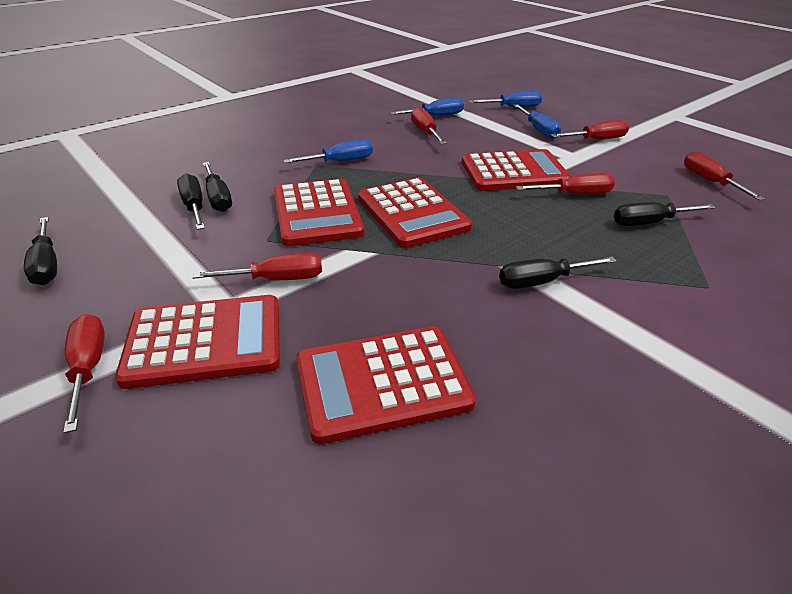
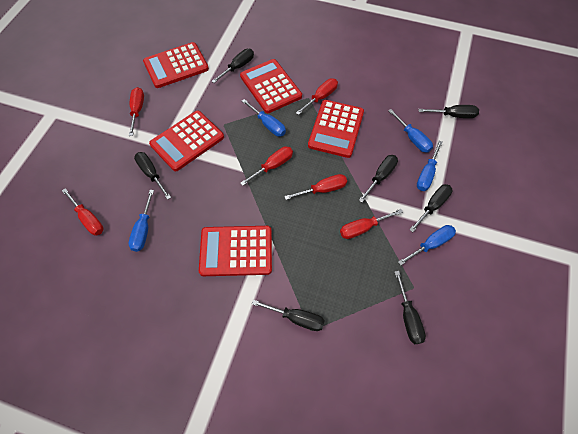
black screwdriver: [24,217,57,285] [177,174,205,230] [203,162,232,212] [499,257,617,289] [614,202,715,226] = 5 -> [134,152,171,200] [211,49,254,83] [252,300,325,331] [359,155,398,202] [395,271,426,344] [409,184,453,232] [418,105,479,118] = 7
blue screwdriver: [284,139,373,163] [390,97,464,116] [469,91,542,107] [513,104,561,139] = 4 -> [129,190,154,252] [242,99,286,136] [388,109,433,153] [398,225,456,265] [417,141,442,191] = 5

